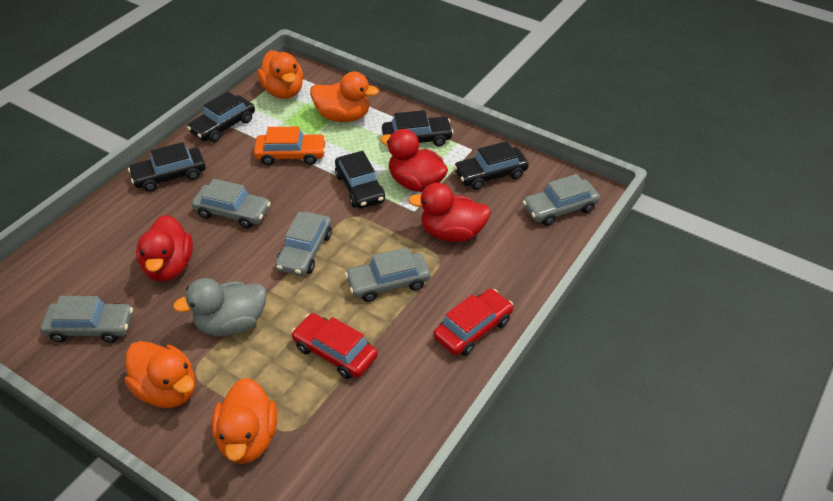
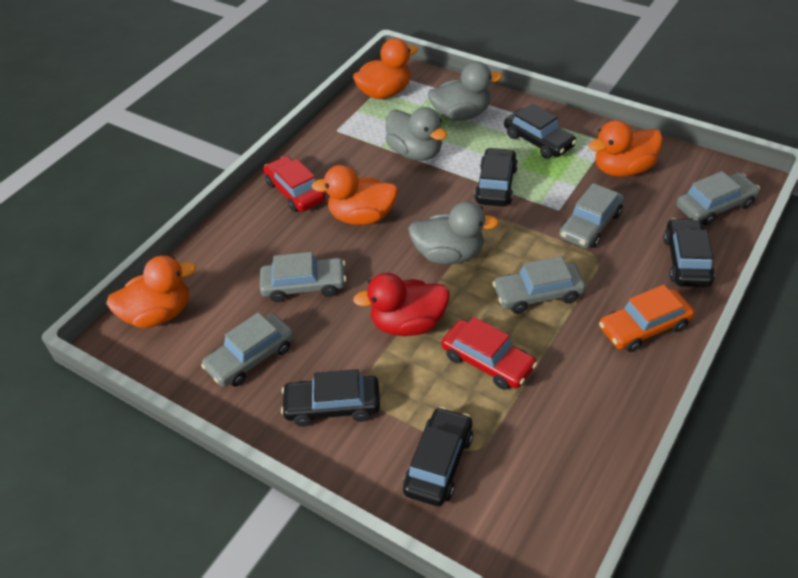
grey duck: [173,278,266,336] = 1 -> [385,107,447,161] [408,201,499,264] [428,61,502,121] = 3
red duck: [136,215,193,282] [380,129,448,192] [408,183,491,242] = 3 -> [353,273,450,336] = 1

